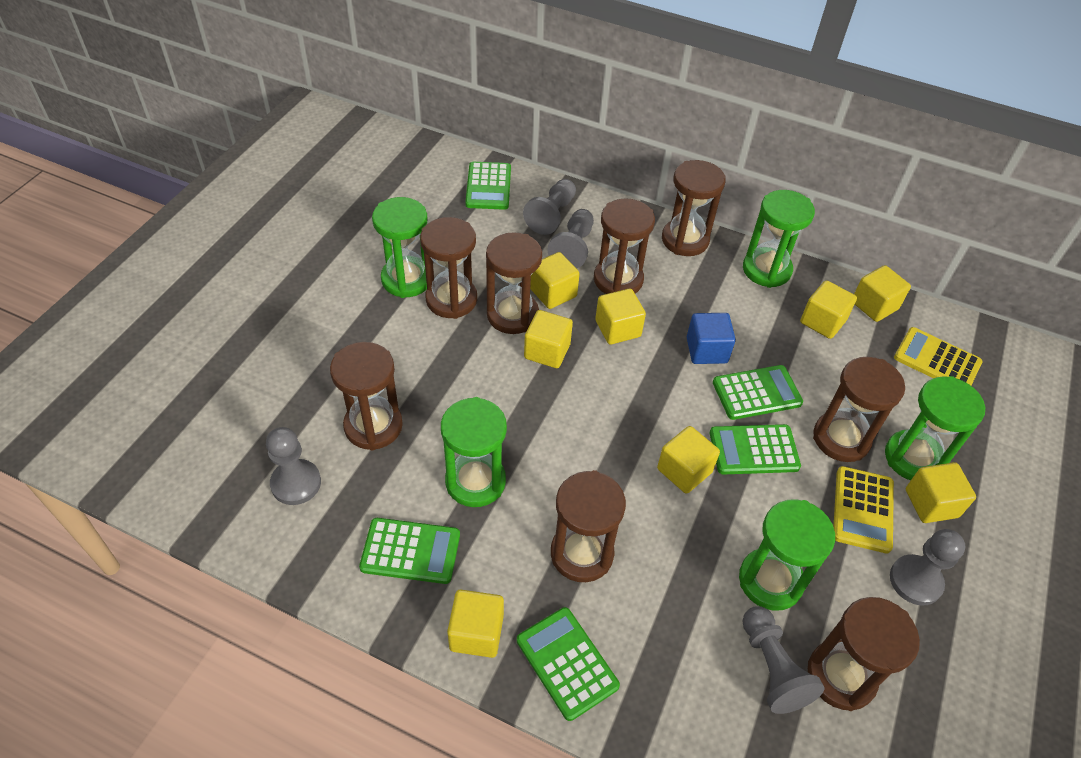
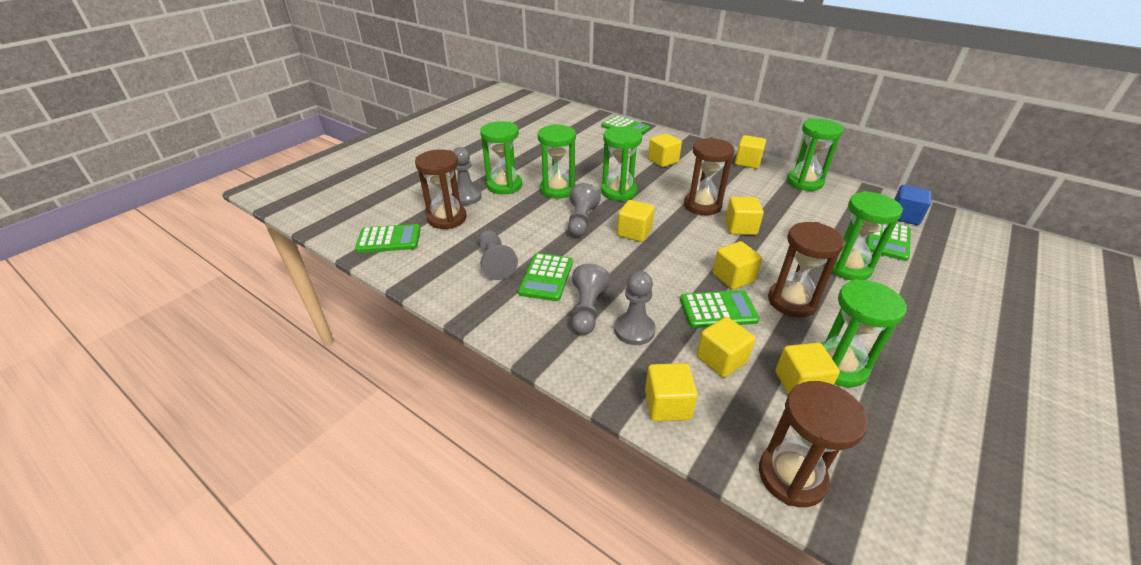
brown hourglass: [330,342,403,451] [420,217,477,319] [486,232,542,334] [551,470,626,582] [594,198,655,294] [662,160,726,256] [808,597,920,711] [813,357,905,462] = 8 -> [415,149,467,229] [684,138,735,215] [759,381,868,507] [768,222,845,317] = 4
green hourglass: [372,197,427,298] [441,397,507,507] [739,499,835,611] [743,190,815,288] [885,376,985,480] = 5 -> [480,121,522,194] [538,124,576,199] [601,126,642,201] [787,118,843,191] [821,279,907,387] [832,191,903,281] = 6
yellow calculator: [833,466,894,554] [894,327,983,385] = 2 -> none = 0

